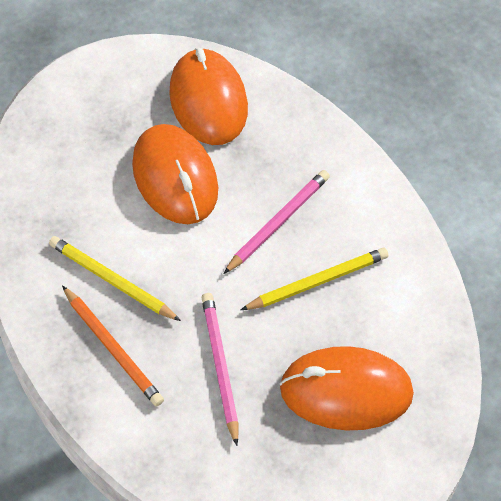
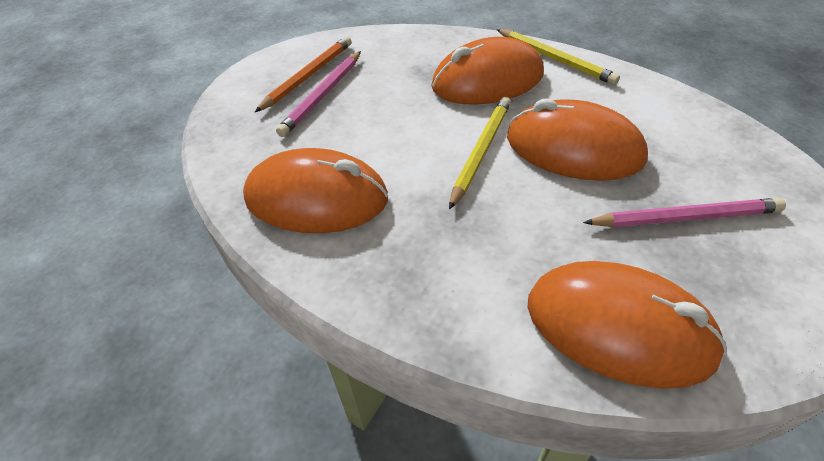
orange mouse: [132,124,218,224] [169,48,248,145] [280,346,414,430] = 3 -> [243,148,388,233] [431,37,544,105] [507,99,648,181] [527,261,727,389] = 4

